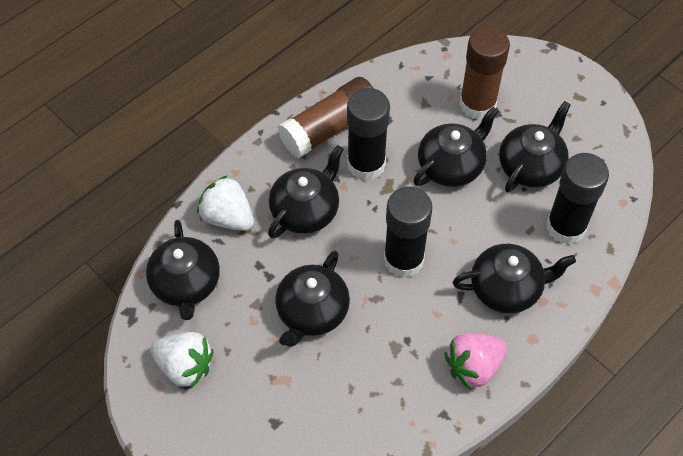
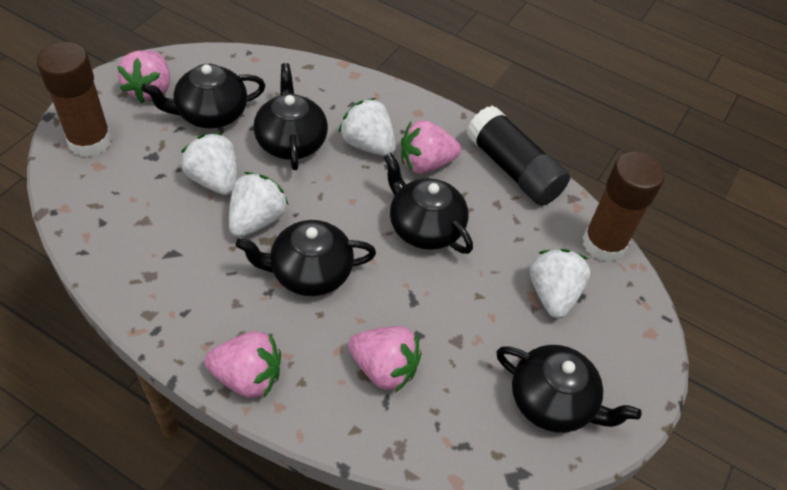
black glue stick: [347,88,390,181] [384,187,433,278] [546,153,609,245] = 3 -> [466,105,570,206] = 1
black teapot: [146,220,220,320] [268,145,343,239] [275,251,350,347] [413,107,498,187] [453,244,576,314] [499,101,571,193] = 6 -> [141,64,265,129] [236,220,376,296] [253,63,328,170] [384,153,473,254] [496,345,641,433] = 5
pink strawberry: [444,333,507,390] = 1 -> [117,50,170,103] [205,331,281,398] [348,326,422,393] [401,120,461,174] = 4
white strawberry: [150,332,214,388] [197,175,254,231] = 2 -> [181,133,237,195] [229,172,289,237] [339,98,396,156] [530,249,590,318] = 4

